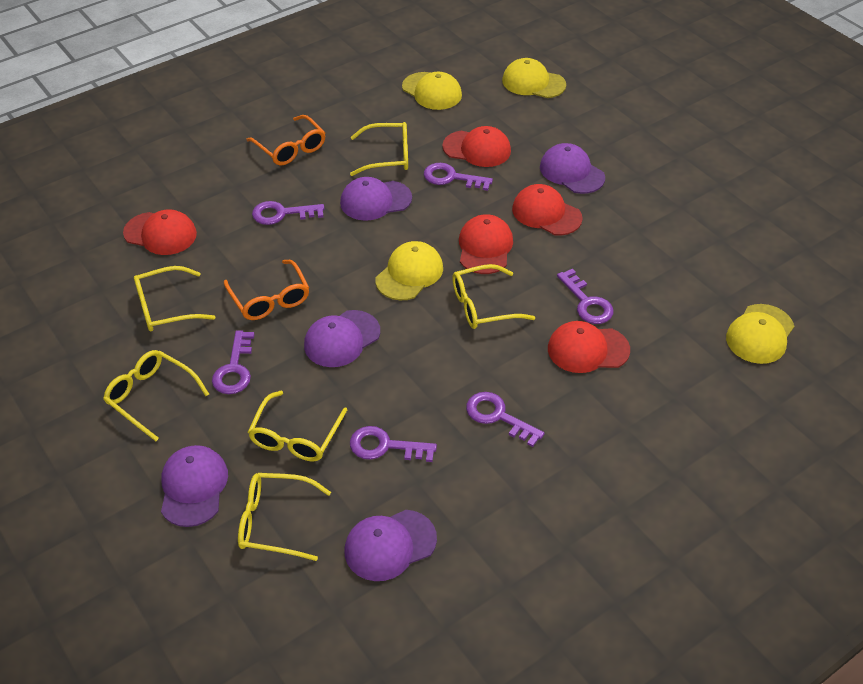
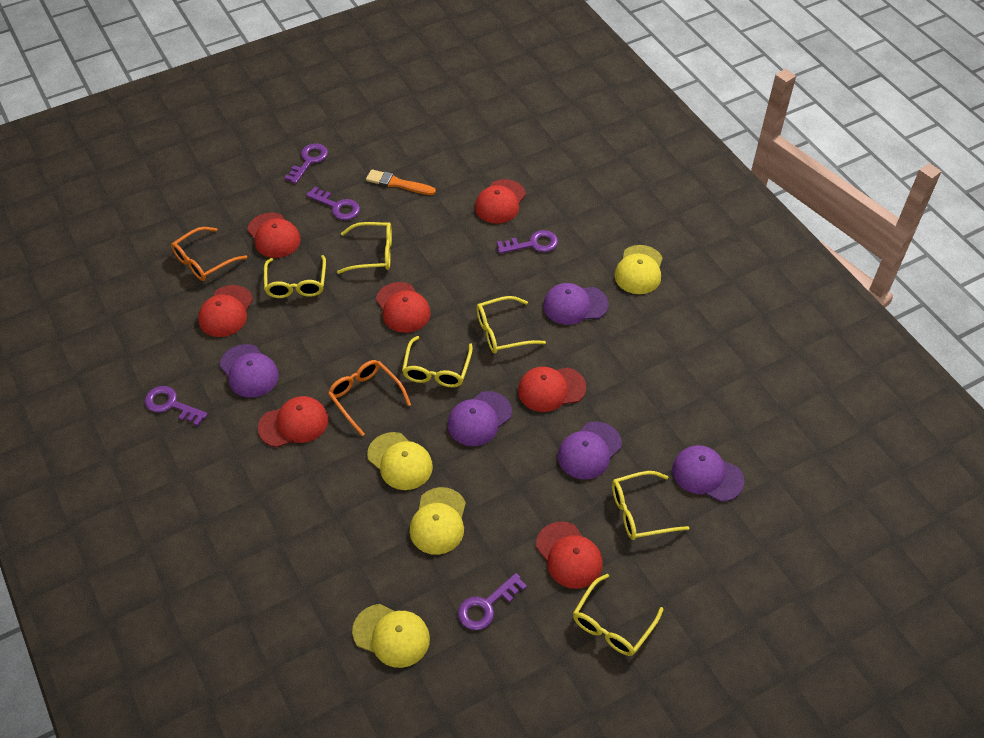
orange brush: none = 0 -> [366,169,436,195] = 1
purple key: [212,330,254,394] [252,201,325,225] [350,426,437,462] [424,163,493,191] [466,392,545,447] [557,269,614,324] = 6 -> [145,386,208,426] [285,143,328,184] [306,187,360,220] [458,573,527,630] [497,230,558,254] = 5
red cap: [123,209,197,255] [442,126,511,167] [459,214,513,274] [512,184,583,236] [548,321,630,373] = 5 -> [198,285,253,337] [247,212,301,258] [258,396,328,447] [376,282,431,333] [475,179,526,224] [518,367,586,412] [536,521,603,589] = 7

